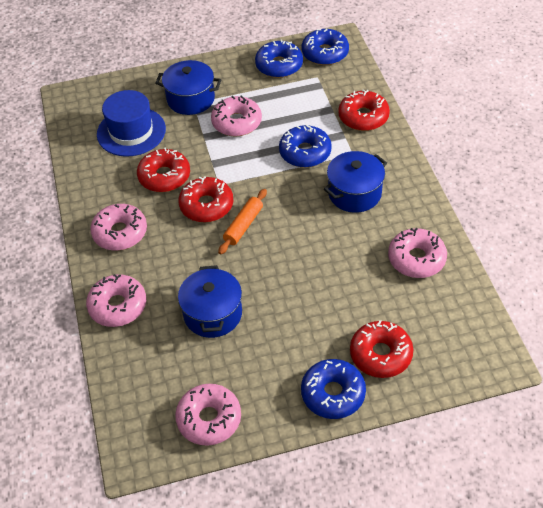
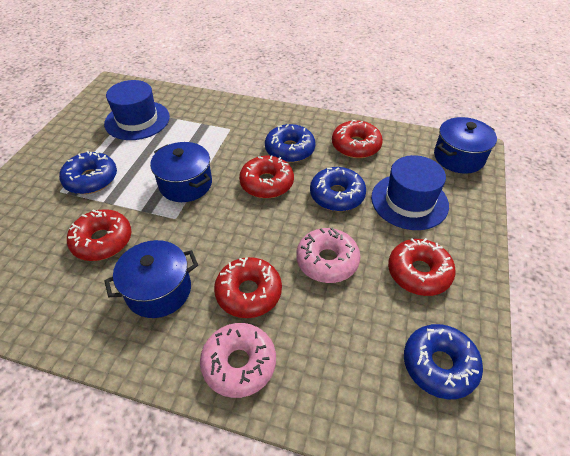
blue hat: [97,90,166,157] = 1 -> [104,80,170,140] [371,155,449,230] = 2
orange rolling pin: [218,189,267,255] = 1 -> none = 0
pink donut: [86,274,146,327] [90,204,147,251] [175,384,241,446] [211,95,262,136] [388,228,447,278] = 5 -> [200,323,276,398] [296,228,360,283] = 2
red donut: [137,148,190,192] [178,176,233,222] [338,89,390,131] [350,320,413,378] = 4 -> [67,209,131,261] [214,257,282,318] [239,156,294,198] [332,120,383,158] [388,238,456,296] = 5

